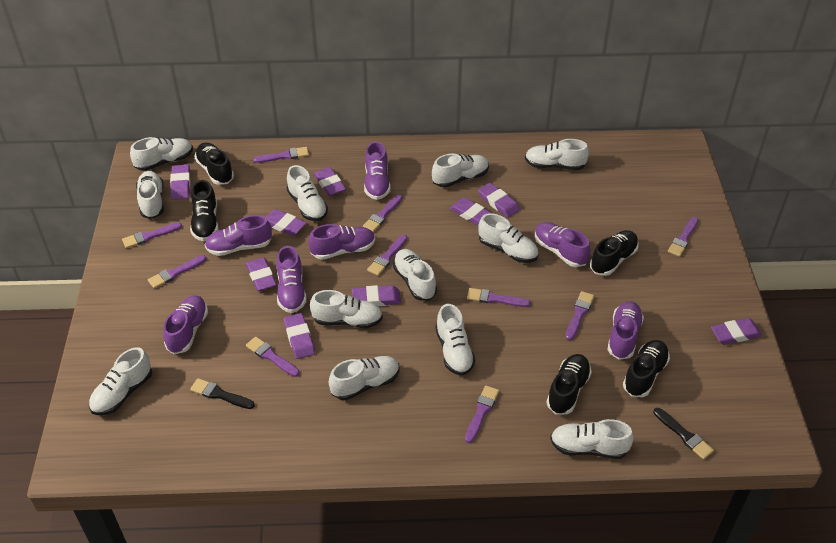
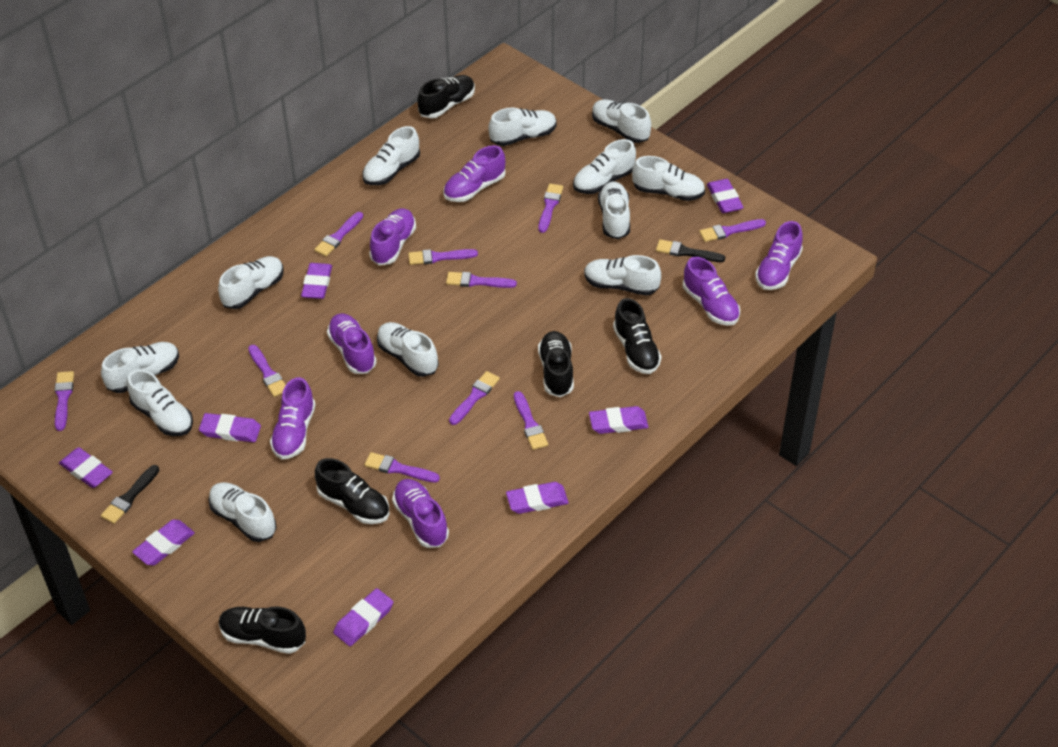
purple eraser: [170,164,191,200] [246,257,277,291] [266,209,306,236] [284,313,315,359] [314,167,346,196] [352,285,401,306] [450,197,491,226] [478,183,520,218] [711,318,762,345] = 9 -> [59,447,113,488] [132,519,195,565] [199,413,261,442] [301,263,332,299] [333,588,393,646] [506,482,569,514] [589,406,648,434] [707,179,744,213] = 8

